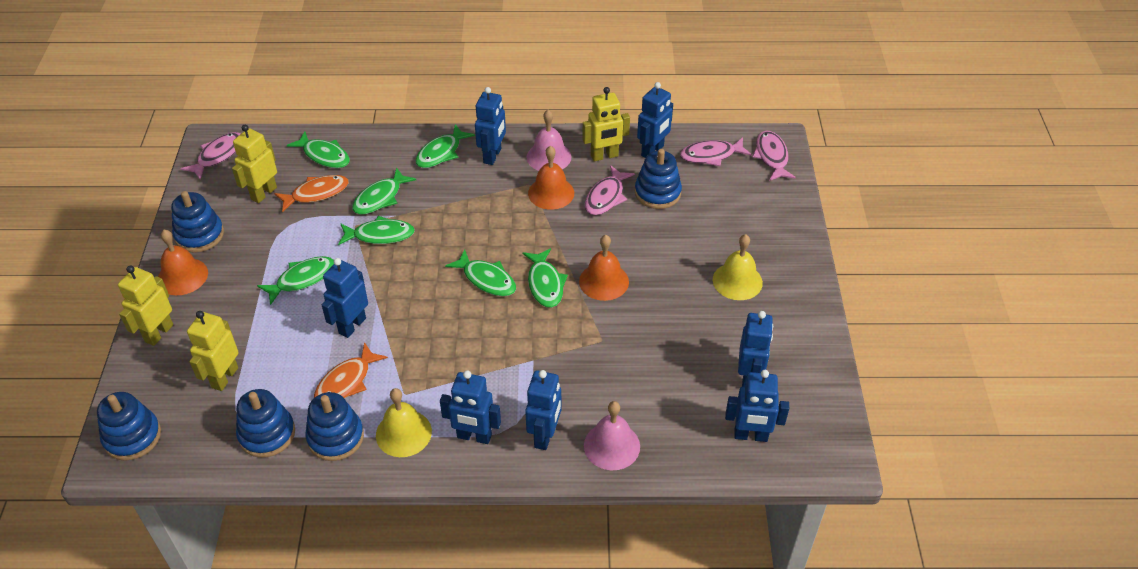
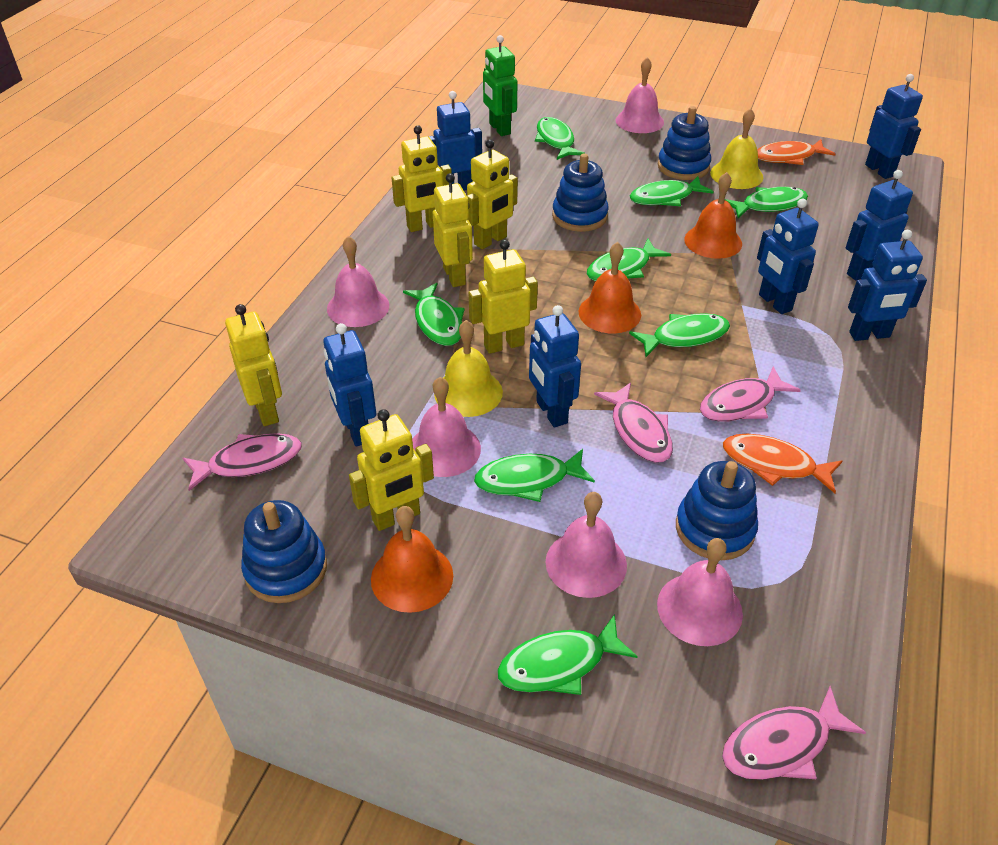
blue stacking toy: [97,392,161,461] [171,191,224,253] [236,389,295,458] [305,392,364,461] [635,149,682,209] = 5 -> [241,500,327,603] [552,154,609,232] [658,106,711,180] [676,461,758,560] = 4
green fish: [257,256,334,305] [287,131,350,168] [338,216,415,245] [352,167,416,215] [415,124,475,168] [445,249,516,296] [523,248,568,308] = 7 -> [403,283,465,346] [474,449,595,502] [497,614,638,695] [535,117,585,160] [587,239,671,281] [629,313,730,357] [630,176,714,206] [725,187,808,218] = 8
green robot: none = 0 -> [483,35,518,136] = 1
pink bell: [527,110,571,171] [584,401,640,470] = 2 -> [327,236,389,327] [412,377,481,477] [546,492,627,598] [616,57,664,133] [657,538,743,646] = 5
yellow robot: [118,266,173,346] [187,311,239,391] [232,125,277,203] [582,87,630,161] = 4 -> [225,304,282,426] [349,409,434,531] [391,125,452,232] [433,173,473,287] [467,139,518,249] [469,240,538,354] = 6

